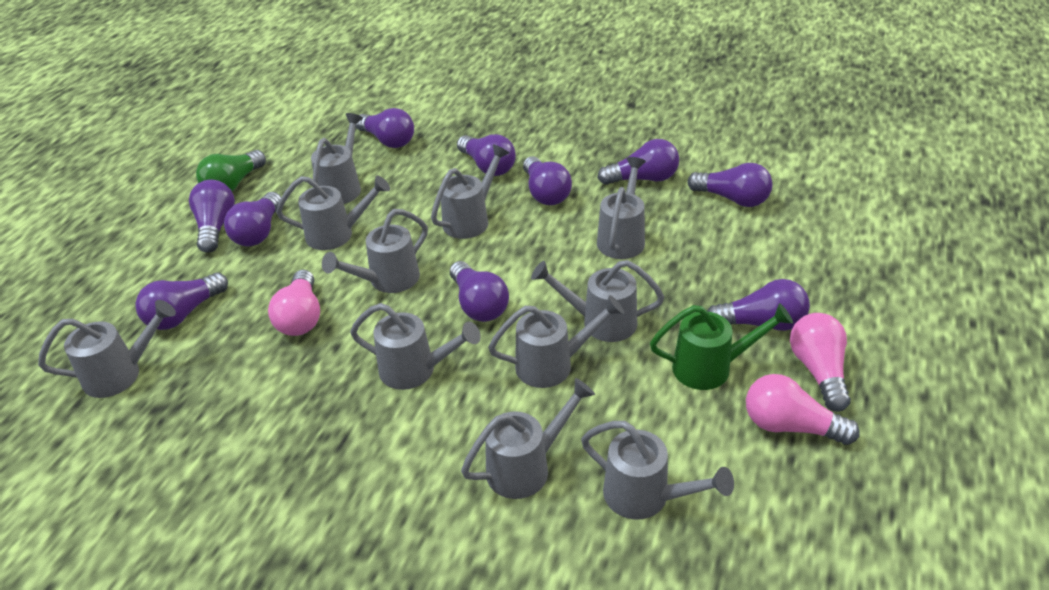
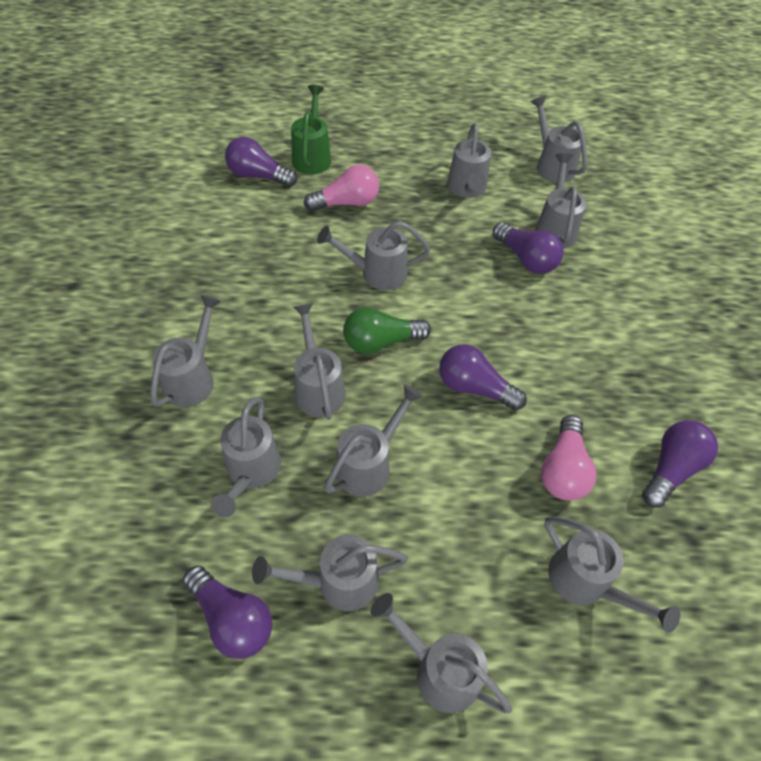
pink light bulb: [268,270,320,336] [746,374,860,445] [790,313,851,412] = 3 -> [304,165,379,211] [541,415,596,501] = 2
purple light bulb: [135,272,228,330] [189,180,235,253] [224,192,281,246] [356,108,414,148] [450,261,509,322] [457,134,516,176] [523,156,572,205] [597,139,679,185] [687,163,773,207] [708,279,810,331] = 10 -> [182,566,272,659] [225,137,297,187] [439,344,527,411] [493,223,563,274] [642,420,718,507] = 5

